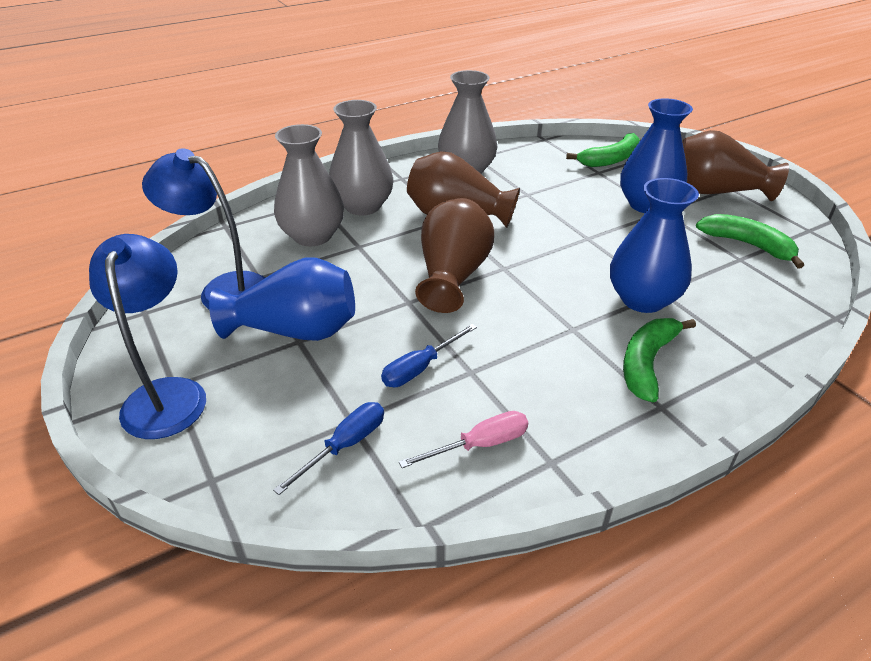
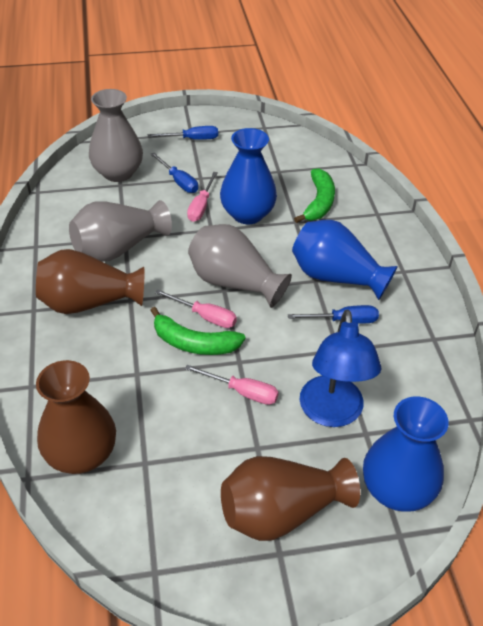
blue lamp: [89,234,206,439] [142,148,265,309] = 2 -> [299,309,381,427] = 1
blue screwdriver: [273,402,384,495] [381,324,477,387] = 2 -> [148,126,218,140] [150,153,198,193] [288,305,379,324] = 3
green banana: [566,133,640,167] [623,318,696,403] [696,214,804,269] = 3 -> [150,307,245,355] [294,168,335,223] = 2
pink screwdriver: [399,411,528,468] = 1 -> [155,290,237,328] [185,365,279,405] [187,172,218,222] = 3

